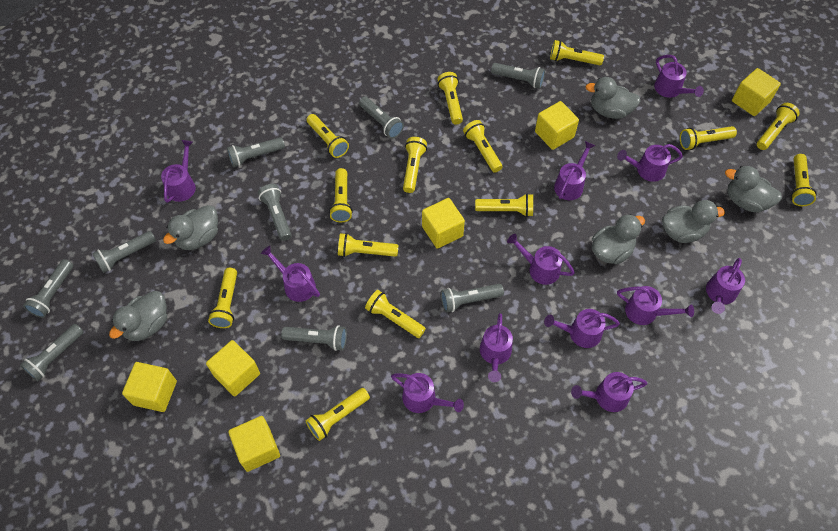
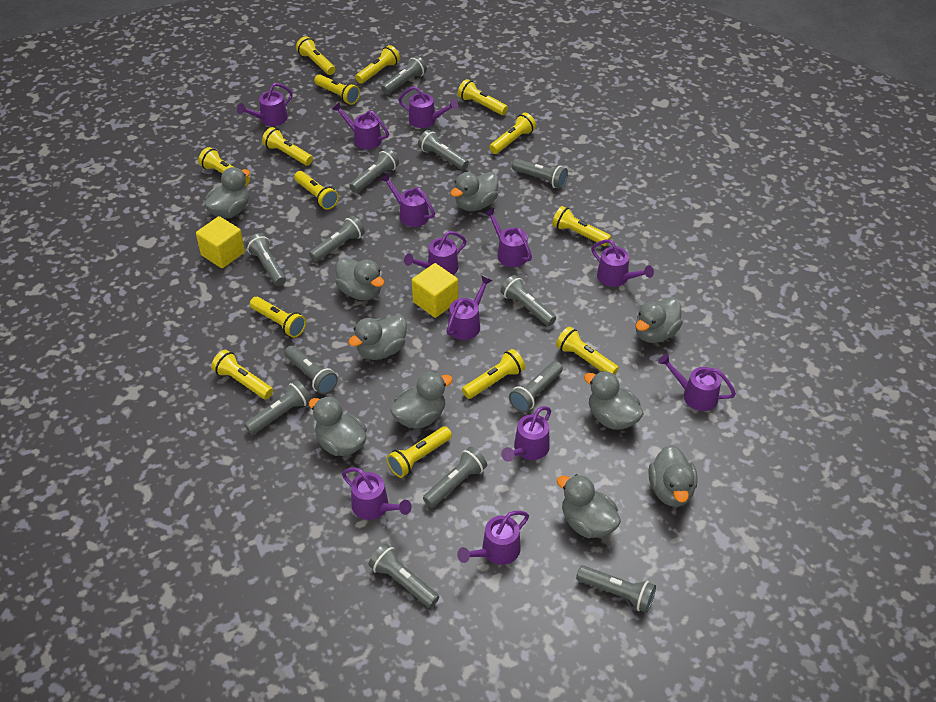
grey duck: [109,291,167,341] [163,205,218,250] [585,77,641,119] [592,214,645,265] [662,200,725,243] [725,166,782,213] = 6 -> [204,167,250,218] [309,396,367,456] [335,257,384,300] [348,315,407,360] [390,372,453,429] [450,172,498,211] [557,474,621,538] [584,371,644,430] [636,297,683,343] [649,445,698,507] = 10
grey flashlight: [20,324,84,381] [23,259,73,318] [92,231,156,273] [227,137,285,168] [258,184,292,241] [281,325,347,351] [359,97,404,139] [441,284,504,313] [491,63,545,89] = 9 -> [245,380,311,434] [246,233,286,286] [284,346,338,394] [309,216,365,262] [349,149,399,193] [368,544,439,608] [381,56,427,94] [418,130,469,170] [423,447,487,508] [500,275,556,326] [509,361,563,413] [512,159,568,189] [576,565,656,613] = 13
yellow cube: [122,362,177,412] [206,340,260,396] [228,416,280,472] [422,198,465,249] [535,101,579,150] [732,68,781,116] = 6 -> [196,216,245,268] [412,263,458,318] = 2

